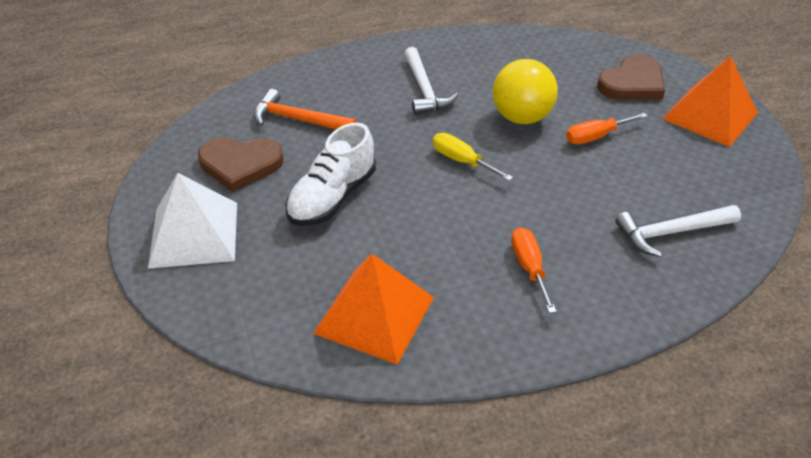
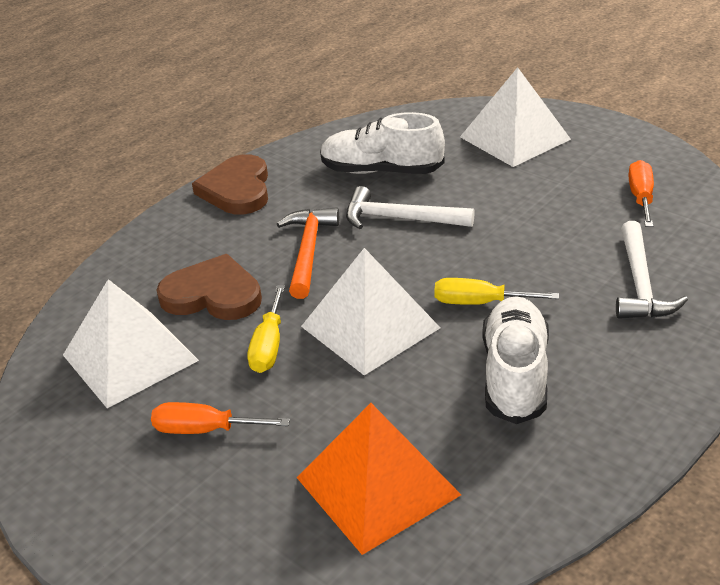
orange pyramid: [313,254,434,364] [662,56,758,147] = 2 -> [296,403,461,555] = 1
white pyramid: [148,173,237,269] = 1 -> [63,279,199,408] [301,248,440,375] [460,67,571,167] = 3
white shoe: [286,123,376,226] = 1 -> [320,112,445,174] [482,296,549,424] = 2
yellow ball: [493,59,558,124] = 1 -> none = 0
yellow screwdriver: [433,133,513,181] = 1 -> [248,285,285,373] [434,278,559,305] = 2

